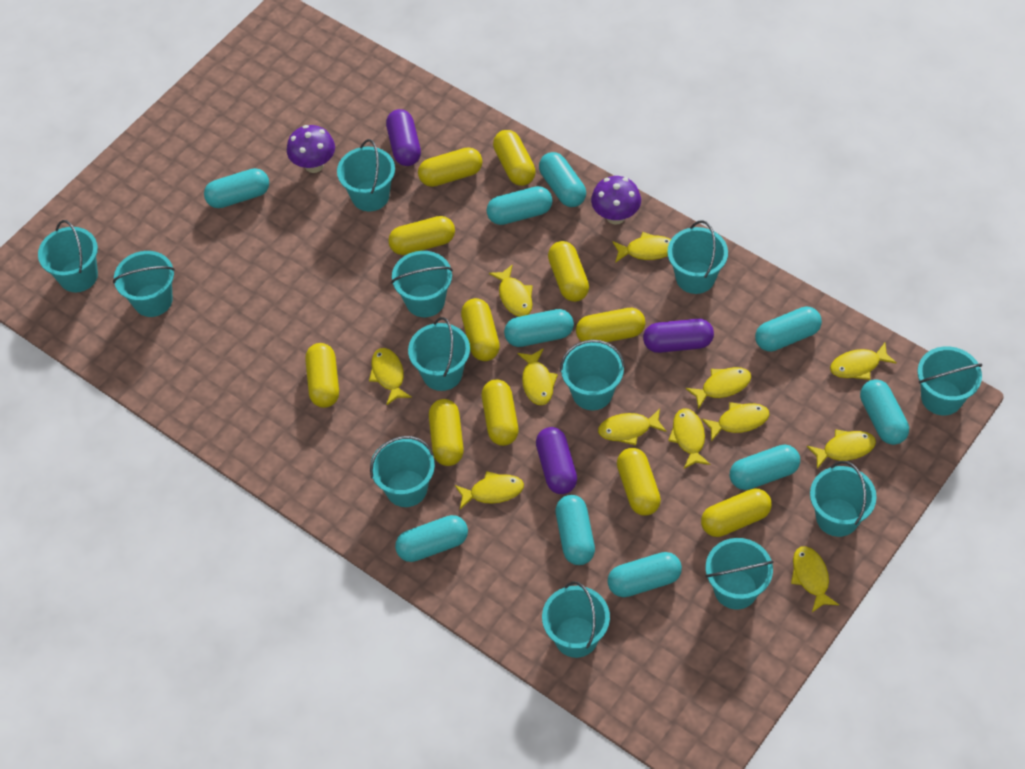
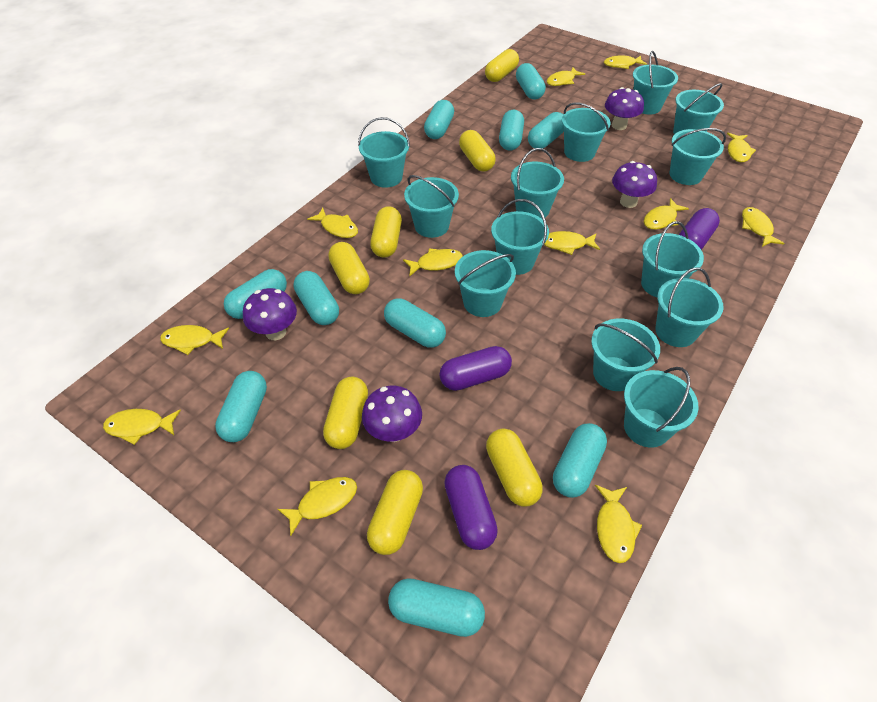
purple mushroom: [287,125,335,173] [591,176,641,225] = 2 -> [243,288,297,340] [362,386,422,442] [605,87,644,130] [612,161,657,208] = 4
turquoise bucket: [38,220,98,292] [113,251,175,317] [337,139,395,211] [370,436,435,507] [391,251,453,317] [408,317,470,391] [542,581,610,658] [560,340,625,410] [667,220,728,294] [705,538,774,610] [810,461,877,537] [917,346,982,415] = 12 -> [358,117,410,188] [404,175,459,238] [455,250,516,317] [491,199,549,275] [511,148,564,219] [562,102,611,162] [591,319,660,391] [624,367,699,448] [633,51,678,115] [641,221,704,297] [655,267,724,347] [669,128,726,185] [673,83,724,135] = 13
yellow capsule: [305,343,339,408] [388,216,455,255] [418,147,482,187] [429,399,464,466] [461,298,500,361] [482,379,518,446] [493,130,536,186] [548,241,589,302] [576,308,646,342] [617,448,661,516] [701,488,772,537] = 11 -> [323,377,368,449] [328,242,370,294] [367,470,423,555] [370,206,402,258] [459,130,496,172] [485,49,519,82] [486,428,543,507] = 7

